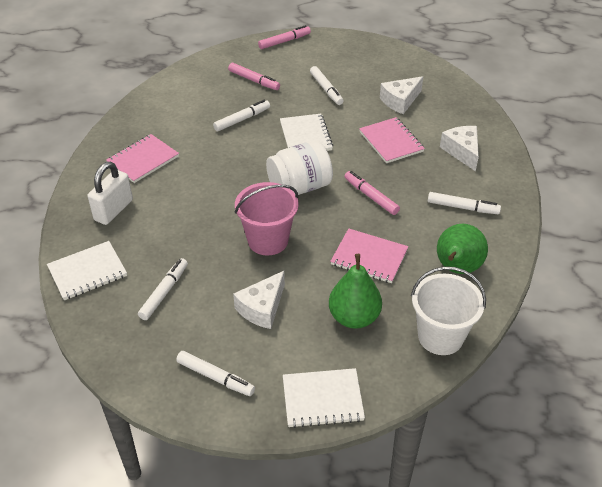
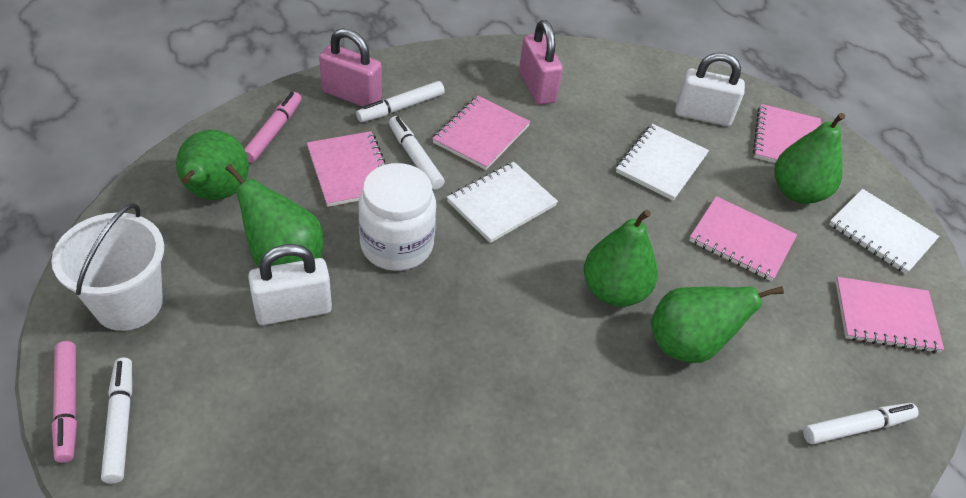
green pear: [329,254,382,329] [437,224,488,274] = 2 -> [176,130,249,200] [225,164,323,267] [584,209,658,307] [651,286,784,363] [774,113,845,204] = 5
pink bucket: [235,182,299,255] = 1 -> none = 0
pink marker: [228,63,280,90] [258,25,311,49] [344,171,400,215] = 3 -> [52,341,77,463] [244,92,301,163] = 2
pink notebook: [106,134,179,183] [330,228,408,283] [359,117,425,163] = 3 -> [307,131,385,207] [432,96,530,170] [689,196,797,281] [753,104,821,163] [835,277,944,353] = 5
pink padlock: none = 0 -> [319,28,382,107] [519,20,563,105] = 2
white cheese: [233,271,285,329] [380,76,423,114] [440,126,479,171] = 3 -> none = 0
white marker: [138,258,188,320] [176,351,255,396] [213,100,270,131] [310,66,343,105] [428,192,501,214] = 5 -> [101,358,132,483] [356,81,445,122] [389,116,445,190] [803,403,919,444] = 4
white padlock: [88,162,133,225] = 1 -> [248,244,332,325] [675,52,745,126] = 2

